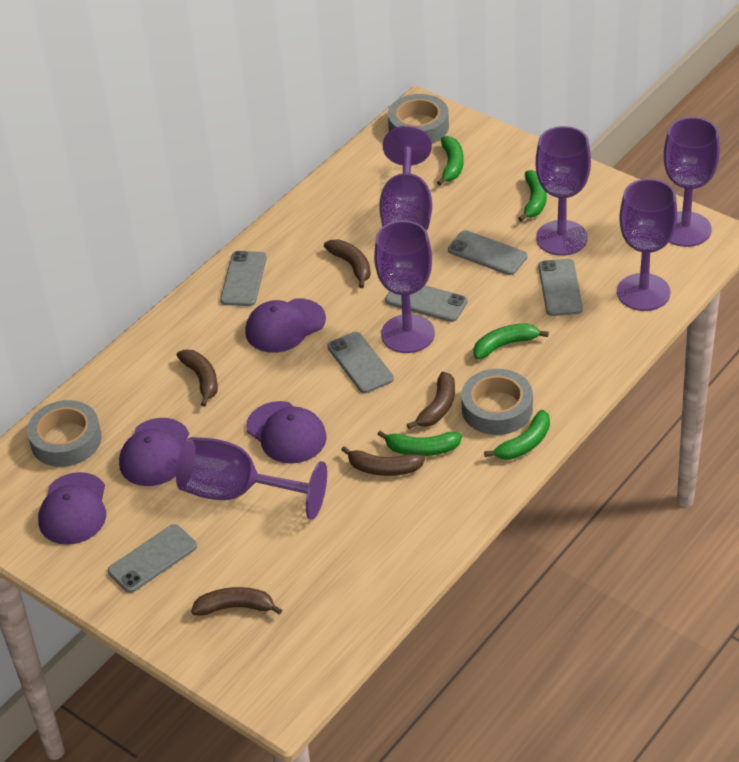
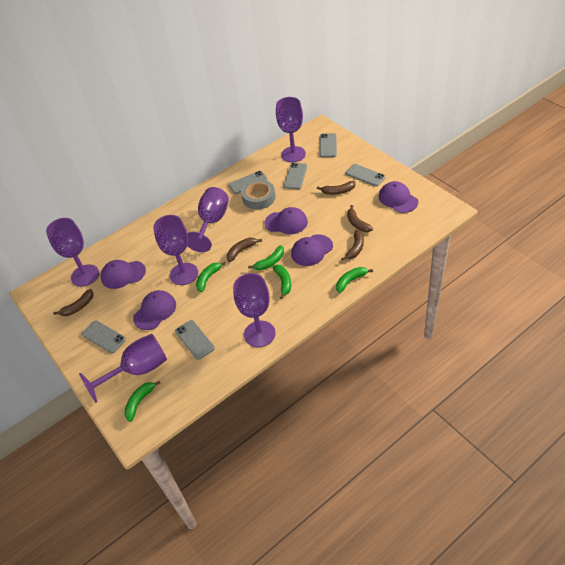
grey tape: [27,400,102,467] [388,94,449,144] [461,369,533,435] = 3 -> [241,180,276,210] = 1
purple cap: [38,472,106,545] [119,418,189,486] [245,298,326,353] [246,401,327,464] = 4 -> [101,260,146,289] [133,290,176,330] [265,207,308,234] [291,234,333,266] [379,181,418,213] = 5

